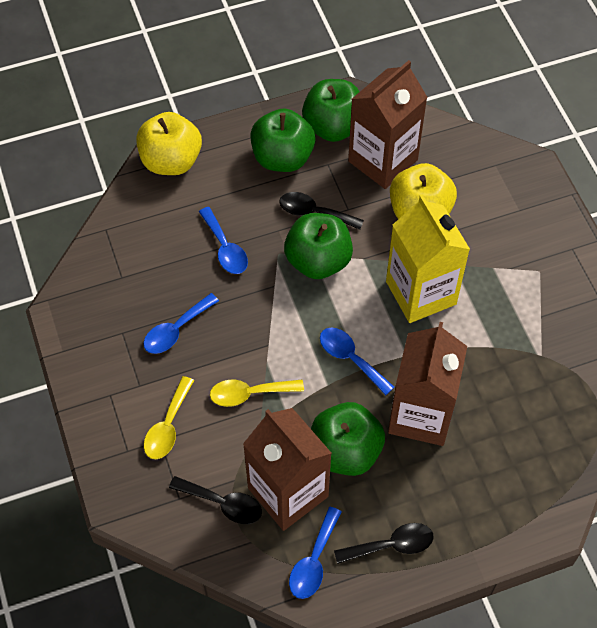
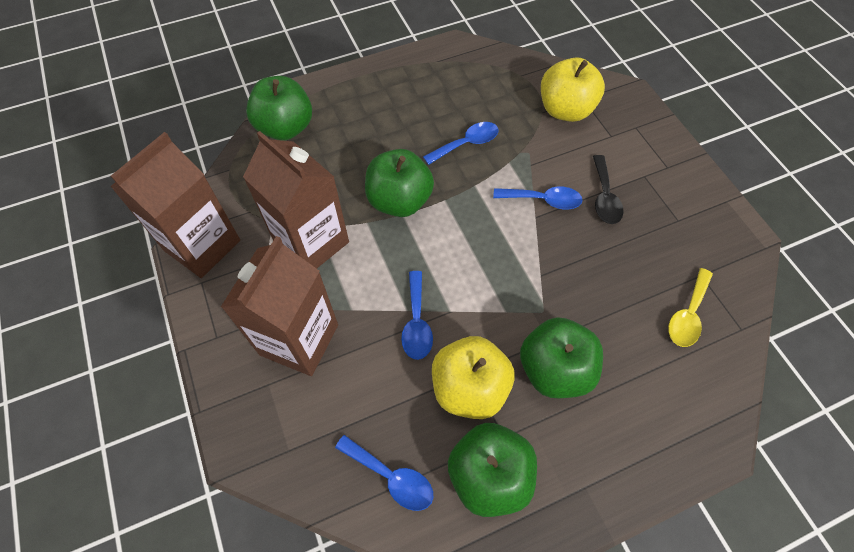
black spoon: [169,476,262,524] [279,192,364,230] [334,523,434,564] = 3 -> [593,155,624,224] = 1
yellow carton: [386,194,470,323] = 1 -> none = 0
yellow spoon: [144,376,194,459] [210,380,304,407] = 2 -> [668,268,713,347] = 1

